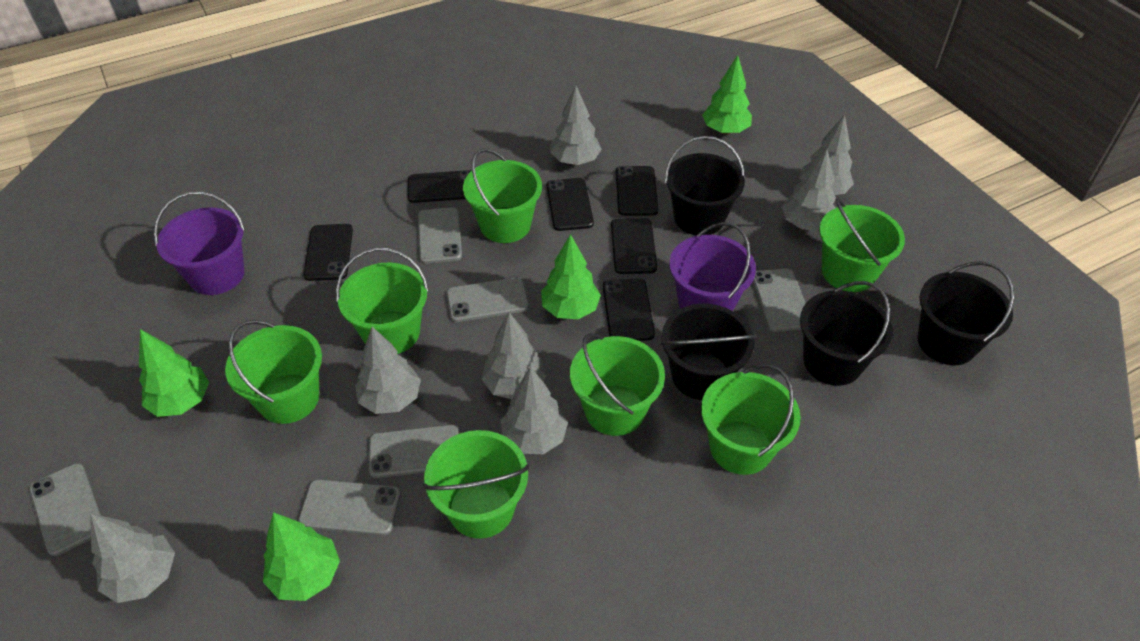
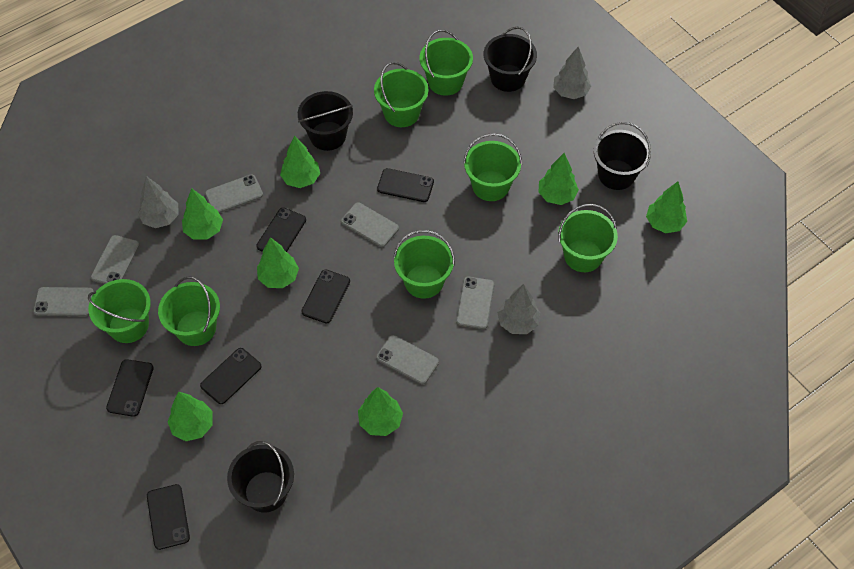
green tree: [139,329,209,417] [263,512,340,601] [541,234,601,319] [702,55,752,135] = 4 -> [167,392,213,441] [182,188,223,240] [257,237,299,288] [280,135,320,188] [358,387,403,436] [538,153,579,205] [646,182,687,233] = 7
grey tree: [90,513,175,603] [355,327,421,414] [482,312,546,399] [501,367,568,454] [550,85,602,165] [782,149,836,231] [799,115,854,195] = 7 -> [138,176,179,228] [497,284,540,334] [553,47,591,99] = 3
purple bucket: [154,191,245,295] [669,222,756,311] = 2 -> none = 0

